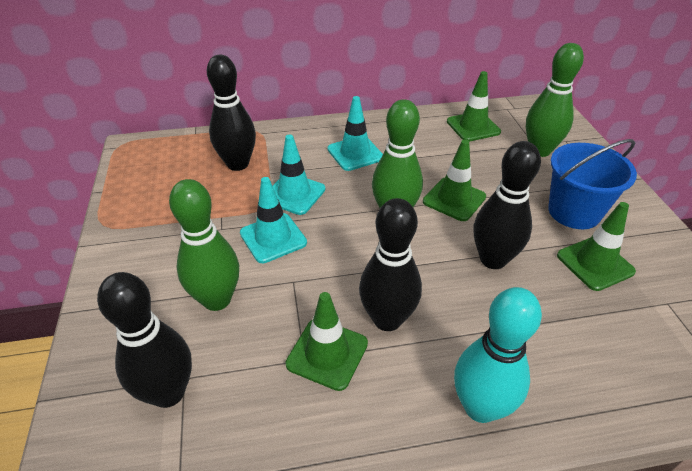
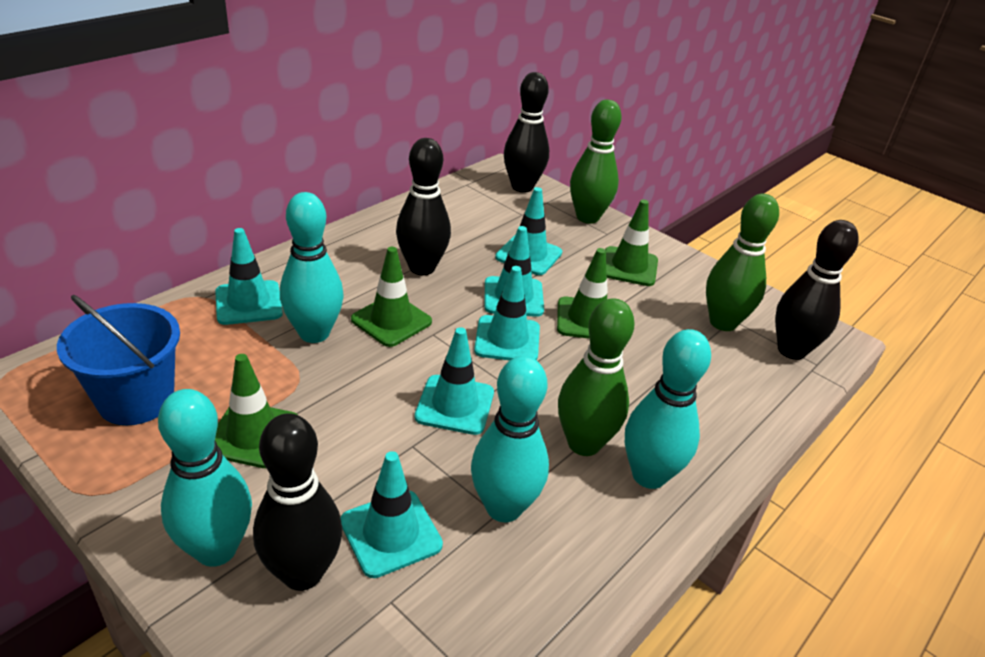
turquoise bowling pin: [454,287,542,423] = 1 -> [158,389,252,567] [280,192,344,343] [471,356,549,522] [625,329,711,489] = 4
turquoise traffic cone: [240,177,307,263] [273,134,325,215] [327,96,383,171] = 3 -> [215,228,283,325] [341,451,443,578] [415,327,494,435] [474,266,540,360] [485,226,544,317] [495,187,562,275] = 6

